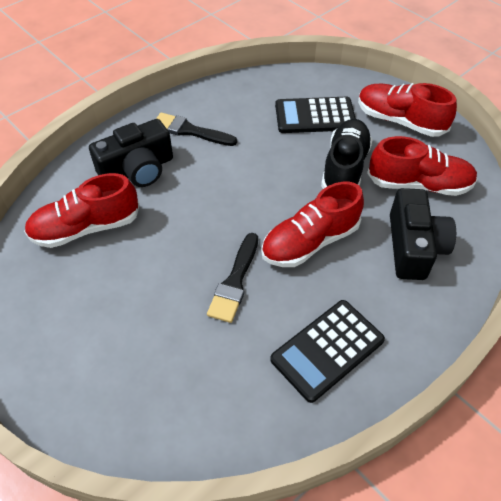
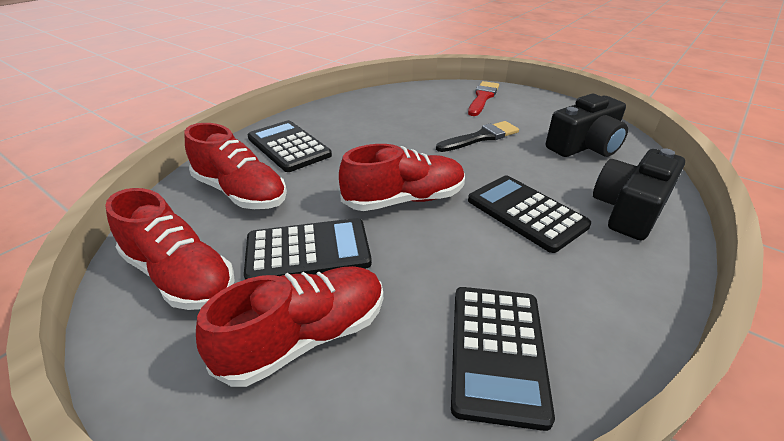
black brush: [156,113,237,146] [207,233,258,323] = 2 -> [436,121,519,152] = 1
black calculator: [270,300,385,403] [275,97,356,133] = 2 -> [244,218,372,279] [248,120,332,172] [451,287,555,431] [468,175,591,253] = 4
black shoe: [321,119,372,189] = 1 -> none = 0
red brush: none = 0 -> [468,81,499,116] = 1

